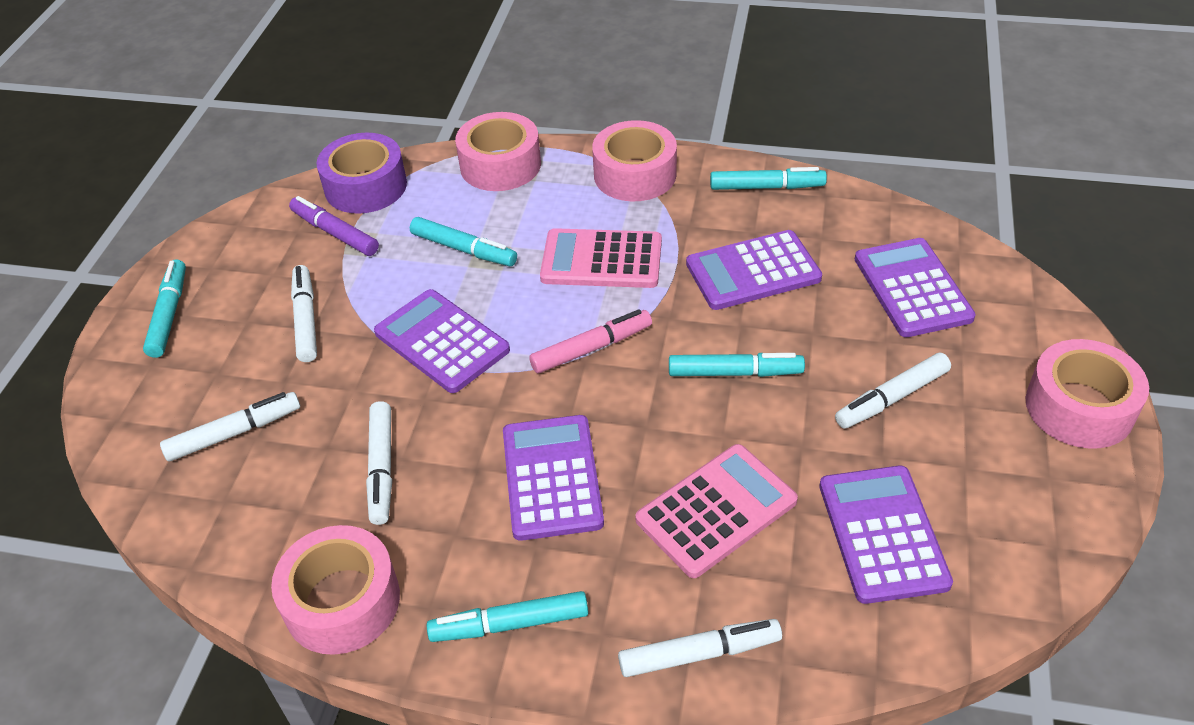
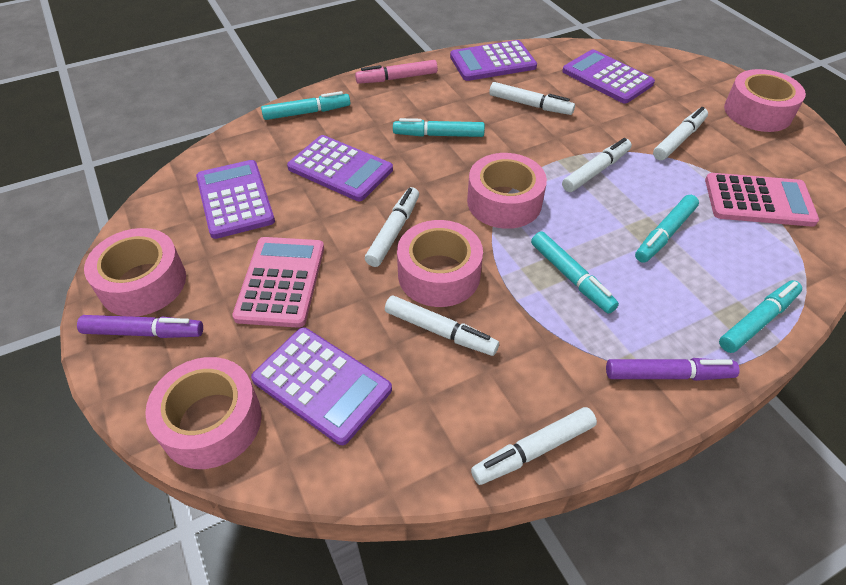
pink tape: [271,525,400,655] [455,112,541,191] [592,120,677,201] [1025,339,1149,449] = 4 -> [84,228,186,317] [145,357,262,469] [397,220,483,307] [467,153,547,229] [724,69,806,132] = 5
purple marker: [289,196,379,256] = 1 -> [77,315,203,338] [606,358,740,381] = 2
purple tape: [316,133,407,214] = 1 -> none = 0
white marker: [160,392,300,462] [291,265,317,362] [366,401,392,525] [618,619,782,677] [835,353,951,429] = 5 -> [365,187,419,267] [385,295,499,356] [471,407,597,485] [489,82,575,115] [562,138,632,192] [653,107,708,160] = 6

